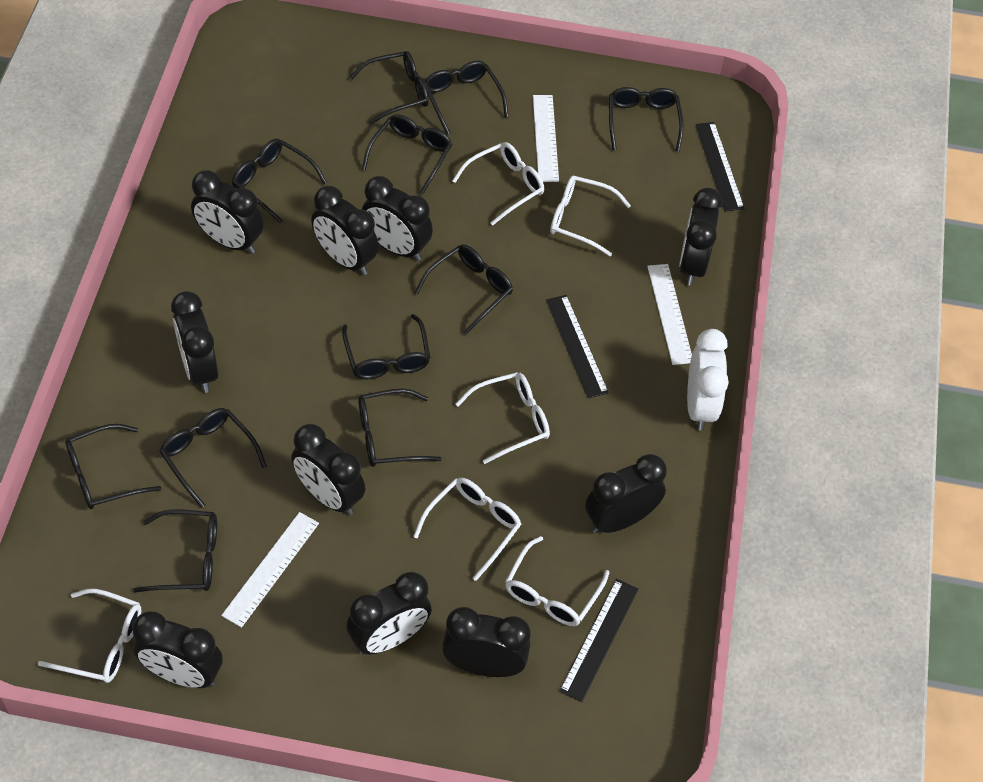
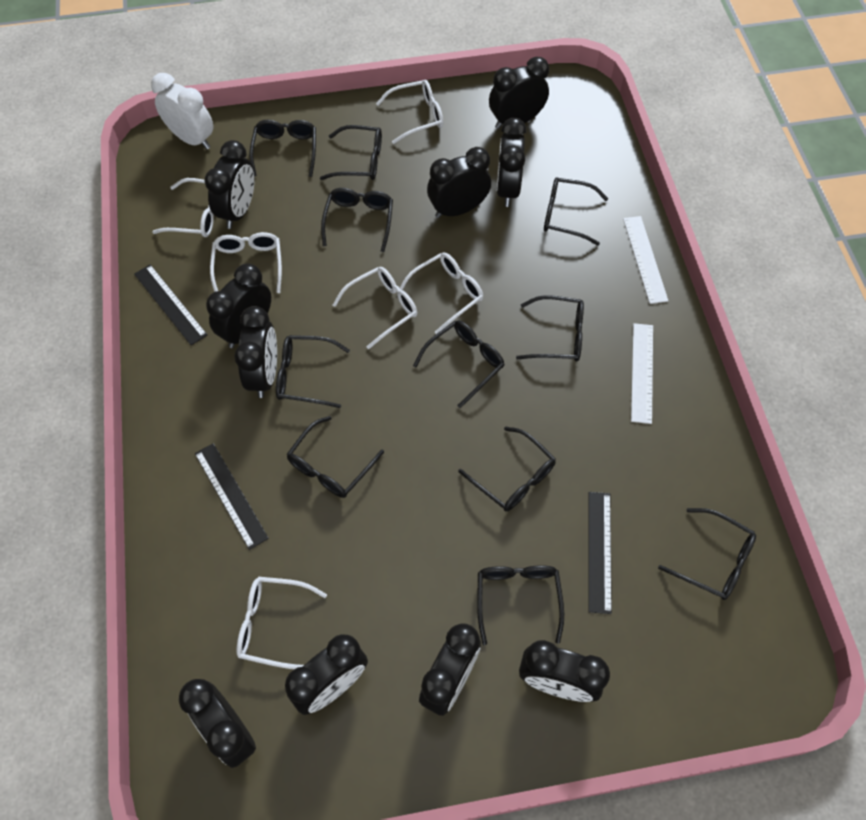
white ruler: [221,512,319,628] [533,95,559,182] [647,264,692,365] = 3 -> [623,216,668,304] [631,323,653,424] = 2

